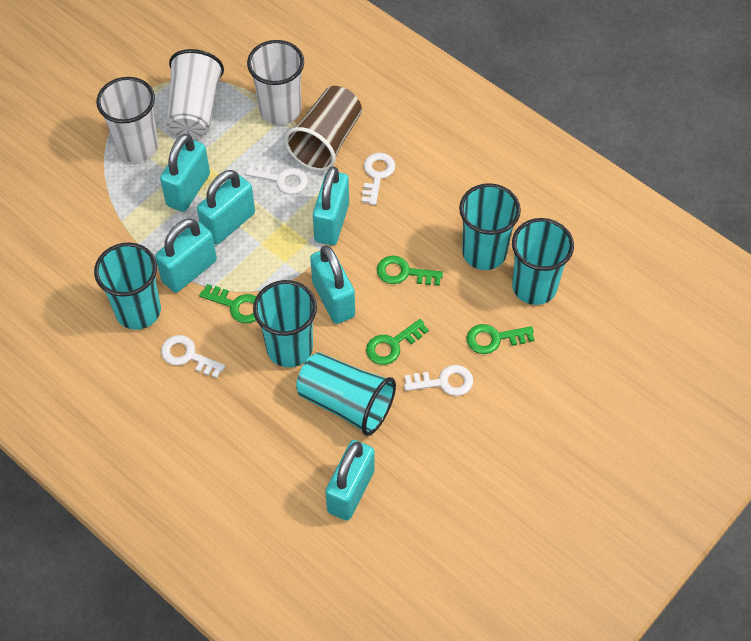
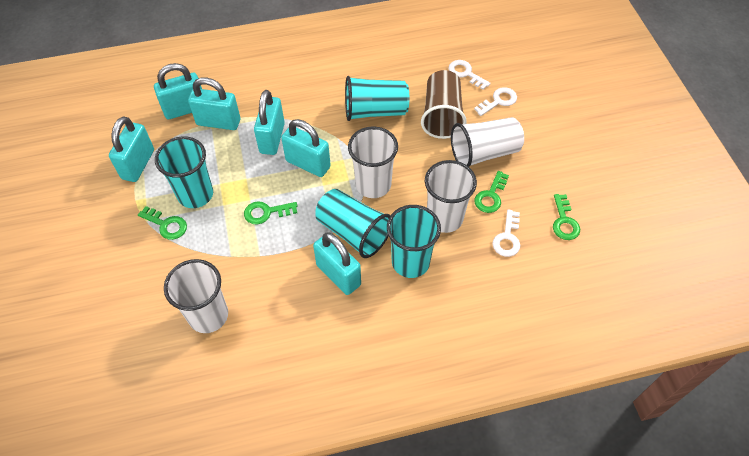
turquoise cup: [94,242,161,330] [253,280,317,367] [296,352,396,436] [459,183,521,270] [512,218,574,305] = 5 -> [155,136,213,208] [316,189,391,258] [345,76,409,121] [387,205,441,278] = 4
white cup: [96,77,158,162] [166,49,224,138] [247,40,304,125] = 3 -> [164,259,228,333] [348,127,398,198] [425,160,477,233] [451,117,524,167] = 4
white key: [161,335,225,378] [245,163,308,194] [362,153,395,205] [404,365,473,396] = 4 -> [448,60,491,90] [474,87,517,116] [492,209,520,257] = 3

